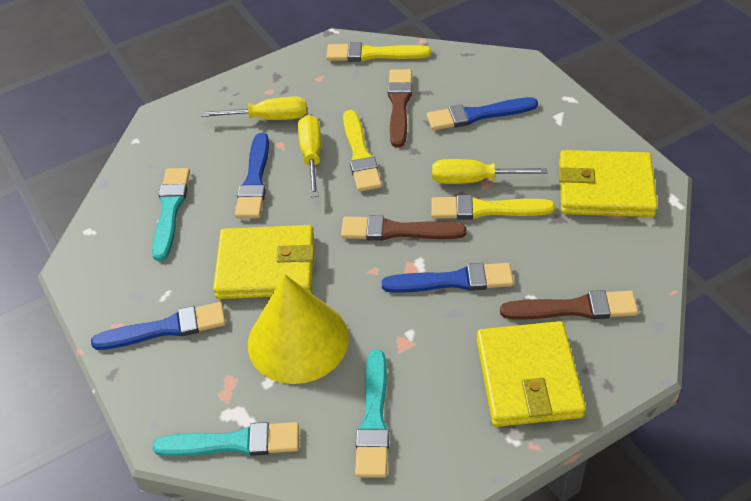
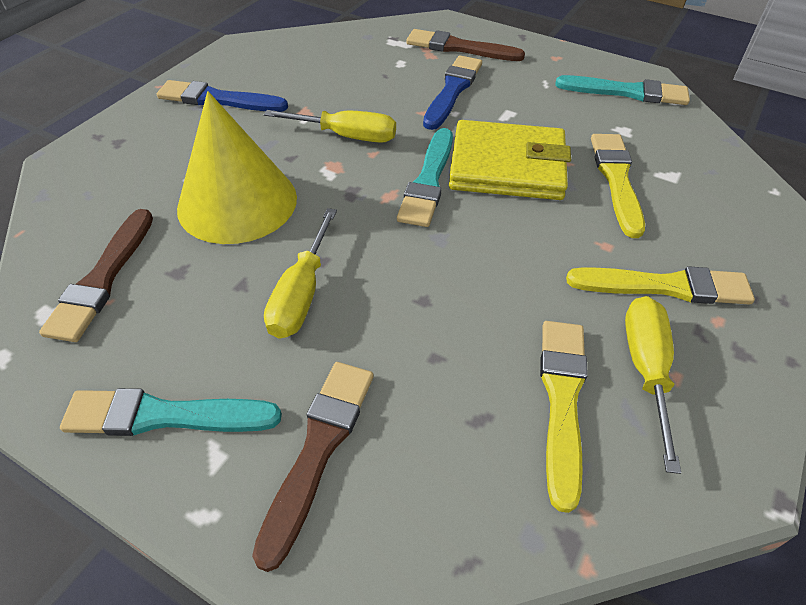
blue brush: [91,302,226,350] [235,133,269,218] [381,263,514,293] [427,97,538,130] = 4 -> [157,80,288,112] [423,55,482,130] = 2
yellow wallet: [213,225,314,299] [477,321,586,427] [559,150,658,217] = 3 -> [449,120,571,200] = 1

